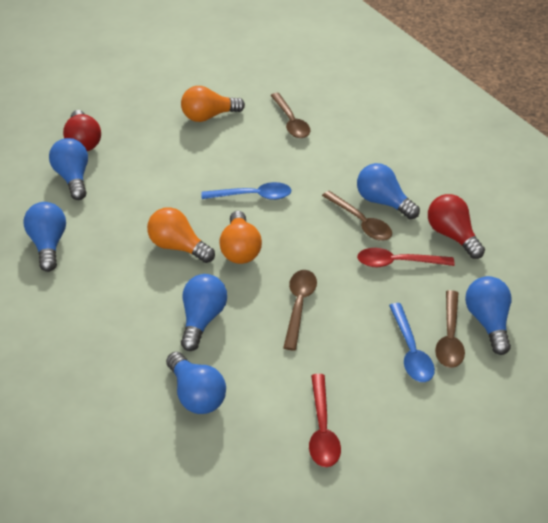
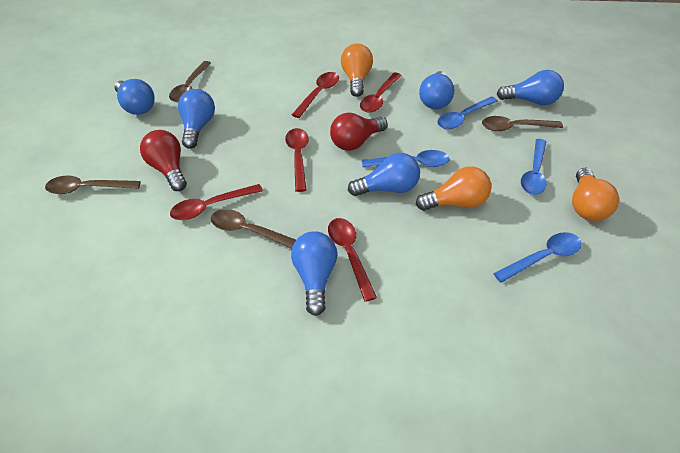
blue spoon: [201,182,292,200] [389,303,435,382] = 2 -> [362,150,449,167] [437,96,498,129] [493,232,582,283] [521,139,546,195] = 4
red spoon: [309,374,341,467] [357,248,454,267] = 2 -> [170,184,263,220] [285,128,309,192] [292,72,339,118] [328,218,377,302] [360,72,402,113] = 5

